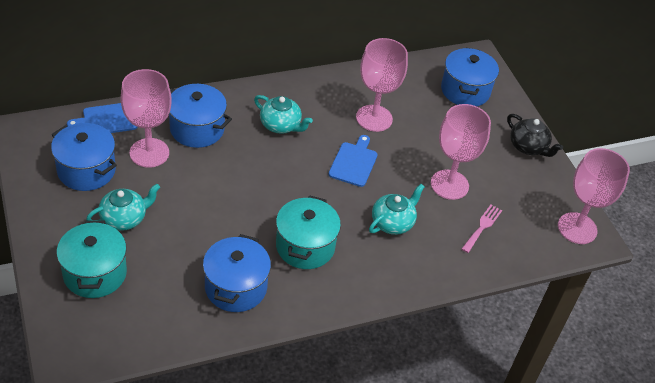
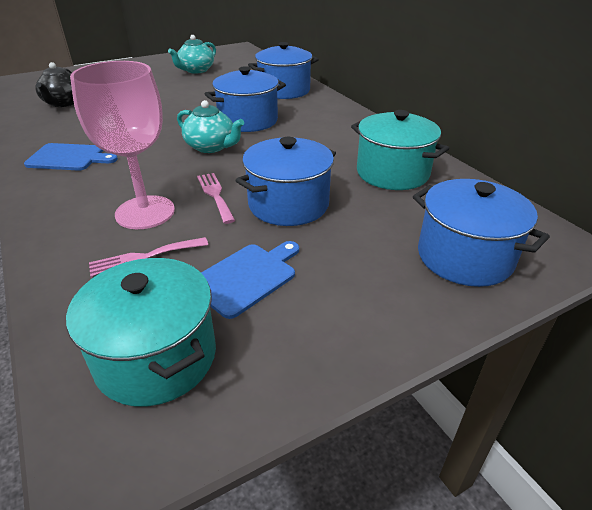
pink fork: [462,205,502,253] = 1 -> [89,237,208,278] [197,173,235,224] = 2
pink goblet: [120,69,172,168] [356,38,408,132] [431,104,491,200] [558,148,630,244] = 4 -> [70,61,175,229] = 1
turquoise teapot: [86,184,160,231] [254,95,313,134] [369,184,425,235] = 3 -> [168,35,216,74] [177,100,244,153] = 2

